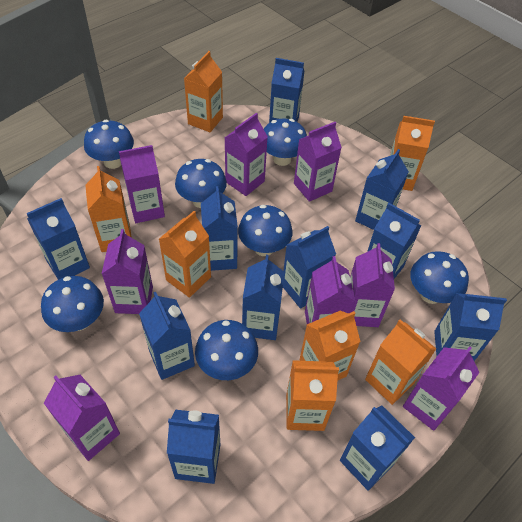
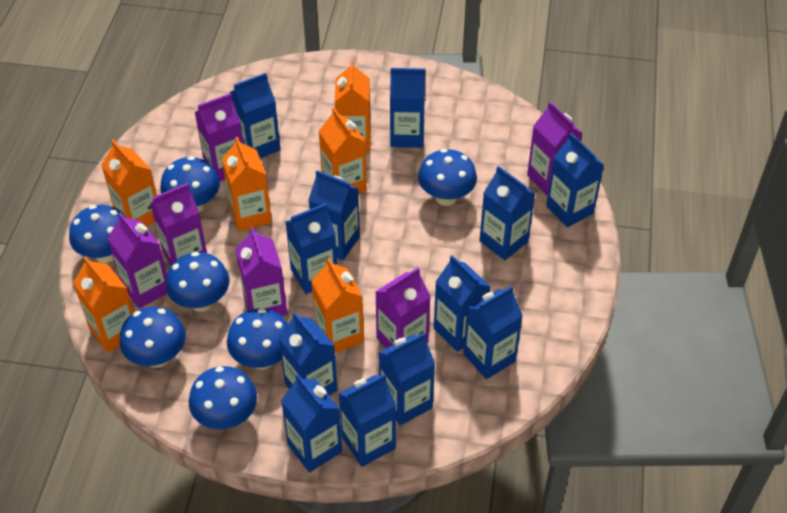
blue carton: [27,198,90,280] [139,292,195,380] [167,410,220,484] [201,186,238,271] [242,255,284,340] [269,58,305,123] [283,226,336,309] [340,405,415,491] [355,149,409,230] [367,203,421,279] [434,293,507,361] = 11 -> [230,73,280,158] [279,312,337,395] [281,374,342,472] [286,203,337,294] [308,170,360,260] [339,374,396,467] [379,333,435,425] [390,68,425,148] [434,255,491,352] [463,286,523,379] [479,166,535,260] [546,133,604,227] = 12
orange carton: [85,166,132,252] [159,211,211,298] [184,51,223,132] [286,360,339,431] [299,311,361,381] [365,319,436,405] [390,116,435,191] = 7 -> [73,256,134,353] [101,140,157,227] [222,137,272,232] [311,258,364,353] [319,108,367,194] [335,61,371,151] = 6
purple carton: [44,375,120,461] [102,229,153,314] [119,145,165,223] [225,113,268,196] [294,122,342,202] [305,256,355,324] [350,243,395,327] [403,346,480,431] = 8 -> [107,212,167,308] [150,183,207,265] [195,93,243,181] [235,227,287,316] [376,267,431,348] [527,101,583,196] = 6

